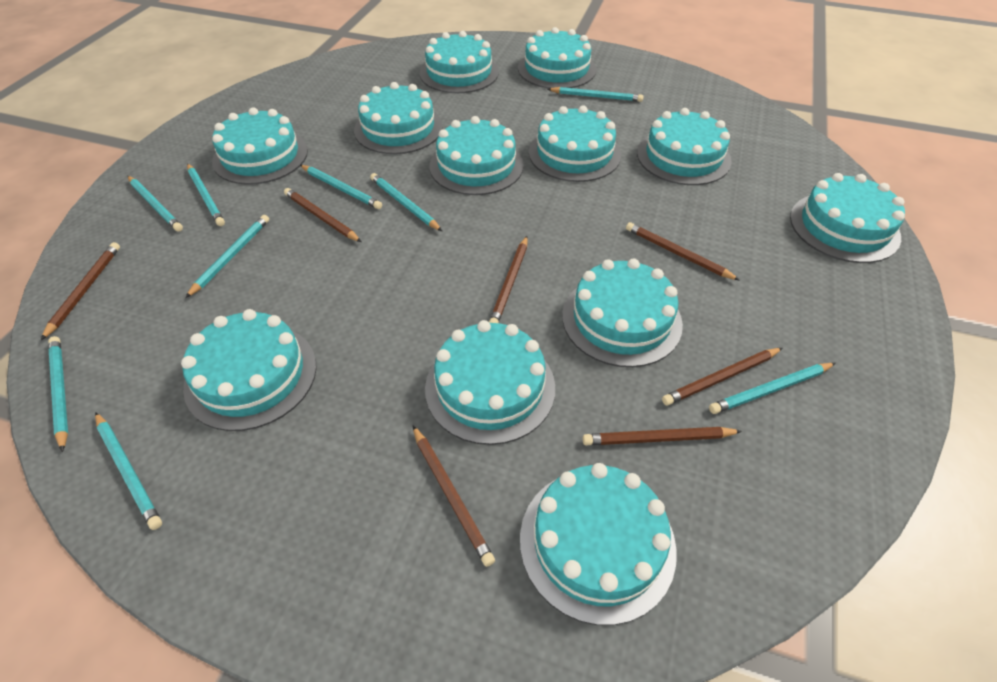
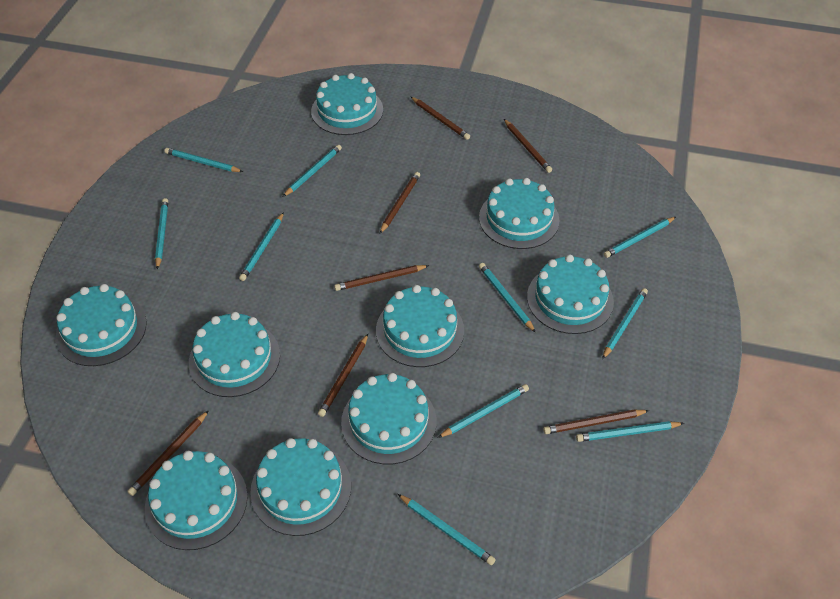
turquoise cake: [181,309,317,431] [212,107,308,185] [354,82,443,154] [420,31,499,93] [425,320,555,445] [430,116,524,195] [518,27,596,89] [520,463,677,625] [529,105,621,182] [562,259,683,367] [637,108,732,185] [790,173,905,263] = 12 -> [56,284,147,366] [145,451,248,550] [189,312,280,397] [250,438,351,536] [311,73,383,135] [341,373,437,464] [376,285,464,367] [479,178,560,249] [527,254,614,334] = 9
turquoise pencil: [48,336,68,452] [95,412,162,530] [128,176,183,232] [185,215,269,298] [187,164,225,226] [300,165,382,209] [370,173,442,231] [548,87,644,102] [709,363,835,414] = 9 -> [155,198,168,269] [164,148,243,172] [239,212,284,281] [283,145,342,197] [398,494,496,565] [438,384,529,438] [479,263,536,333] [576,421,684,442] [602,288,648,359] [604,217,676,258] = 10

